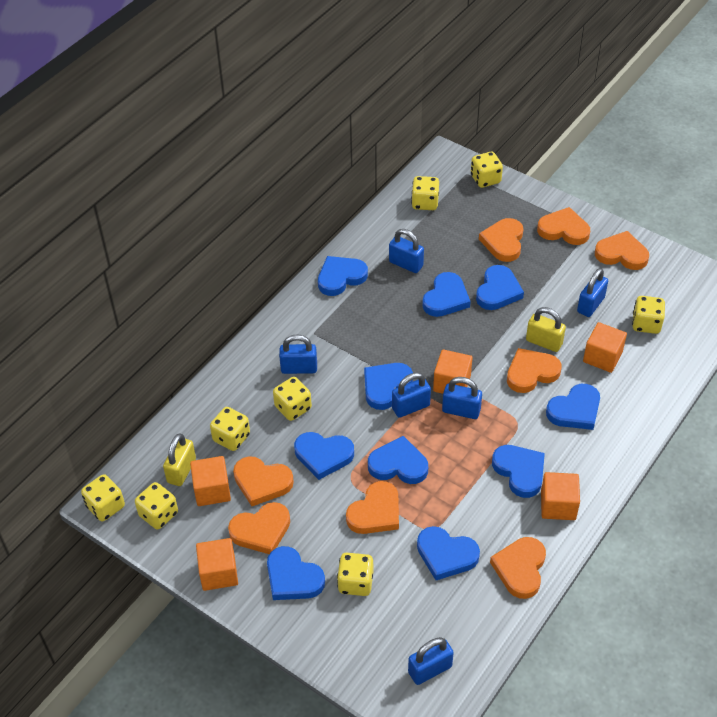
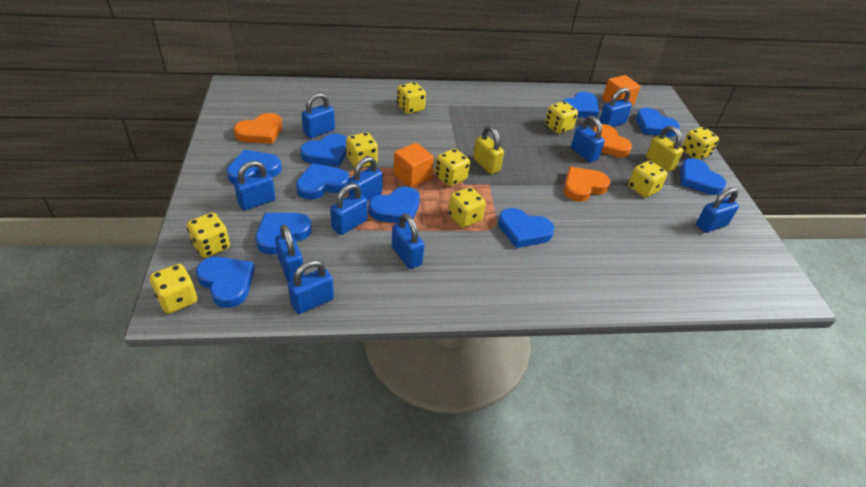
blue padlock: [279,334,317,374] [389,229,424,273] [392,372,431,418] [408,637,454,685] [442,377,482,419] [577,268,608,317] = 6 -> [234,161,276,210] [275,224,305,282] [288,260,334,314] [302,93,335,138] [330,183,367,235] [348,156,383,201] [392,213,424,269] [571,116,605,162] [599,88,632,127] [696,188,739,233] = 10
orange cube: [190,456,231,506] [196,538,238,591] [433,349,473,394] [541,472,580,520] [583,322,627,373] = 5 -> [394,143,434,188] [602,75,641,106] = 2
orange heart: [228,502,290,554] [233,456,294,506] [346,481,399,534] [479,218,523,262] [490,537,546,599] [507,348,561,393] [537,207,590,245] [595,231,649,270] = 8 -> [234,113,282,144] [563,167,611,202] [593,124,632,157] = 3
yellow dice: [81,474,125,521] [135,482,178,530] [210,407,250,451] [273,377,312,421] [337,553,373,596] [411,176,439,210] [471,152,503,188] [632,296,665,334] = 8 -> [150,264,197,314] [187,213,230,258] [346,132,378,167] [397,82,426,114] [435,149,470,186] [448,187,486,227] [545,101,578,134] [628,161,667,197] [682,127,719,160] = 9

